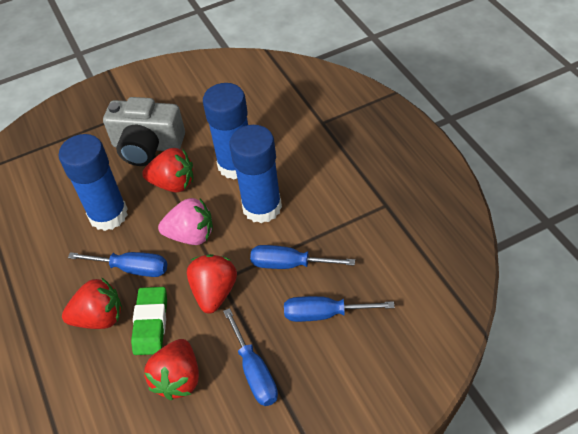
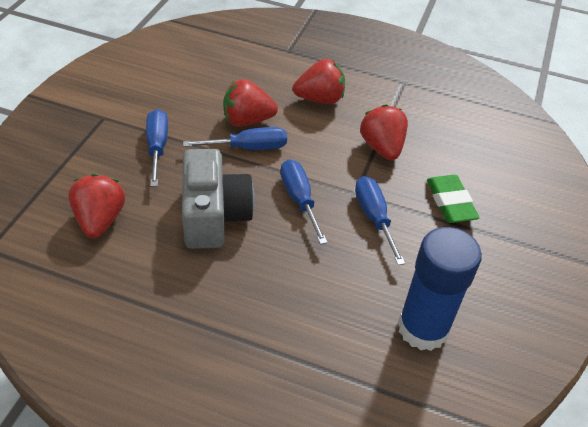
blue glue stick: [59,134,128,231] [203,83,248,179] [229,125,282,223] = 3 -> [398,227,482,351] = 1
pink strawberry: [158,198,213,245] = 1 -> none = 0

